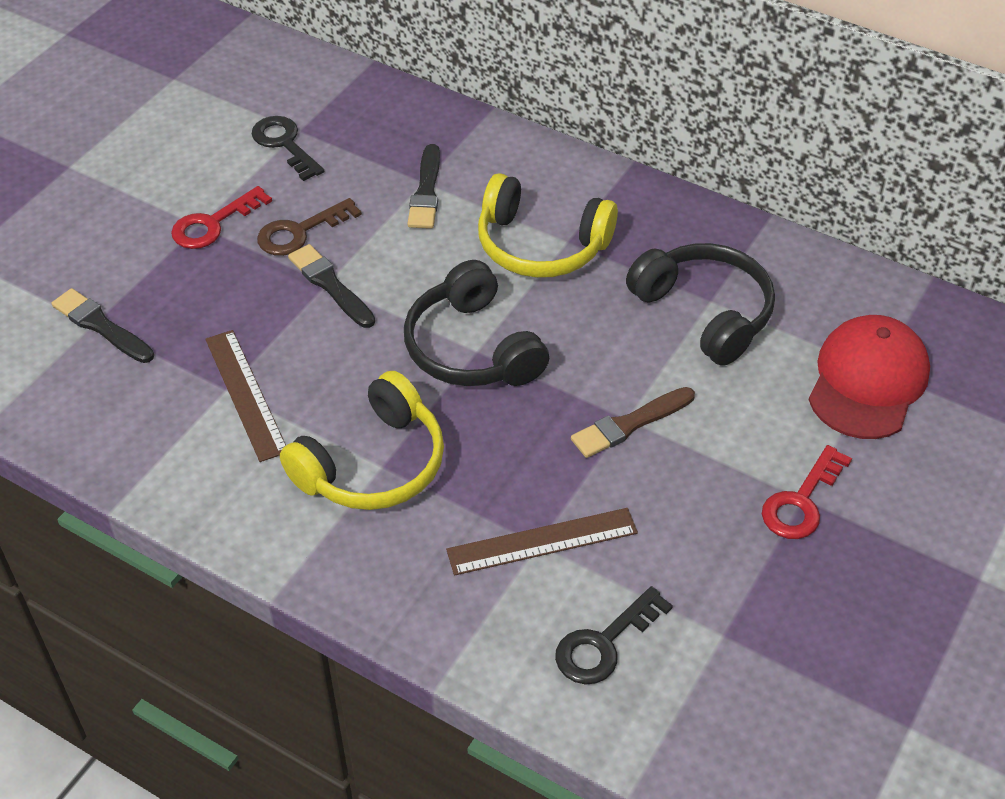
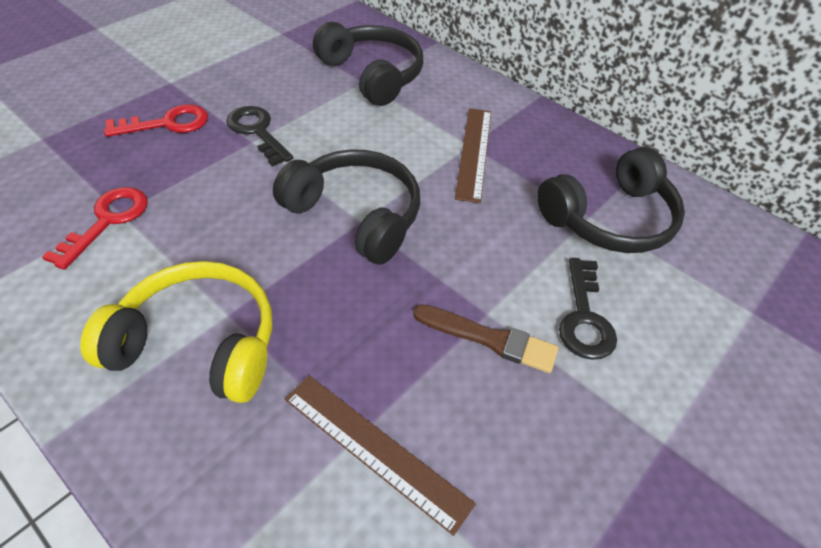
black brush: [52,288,154,363] [288,244,375,328] [407,144,440,229] = 3 -> none = 0
black headphones: [404,260,549,386] [626,243,775,366] = 2 -> [273,149,420,265] [313,22,423,106] [537,147,685,253] = 3
brown key: [257,198,362,256] = 1 -> none = 0
red cap: [809,315,930,439] = 1 -> none = 0
yellow headphones: [280,371,444,510] [478,173,618,278] = 2 -> [80,261,272,403] = 1

